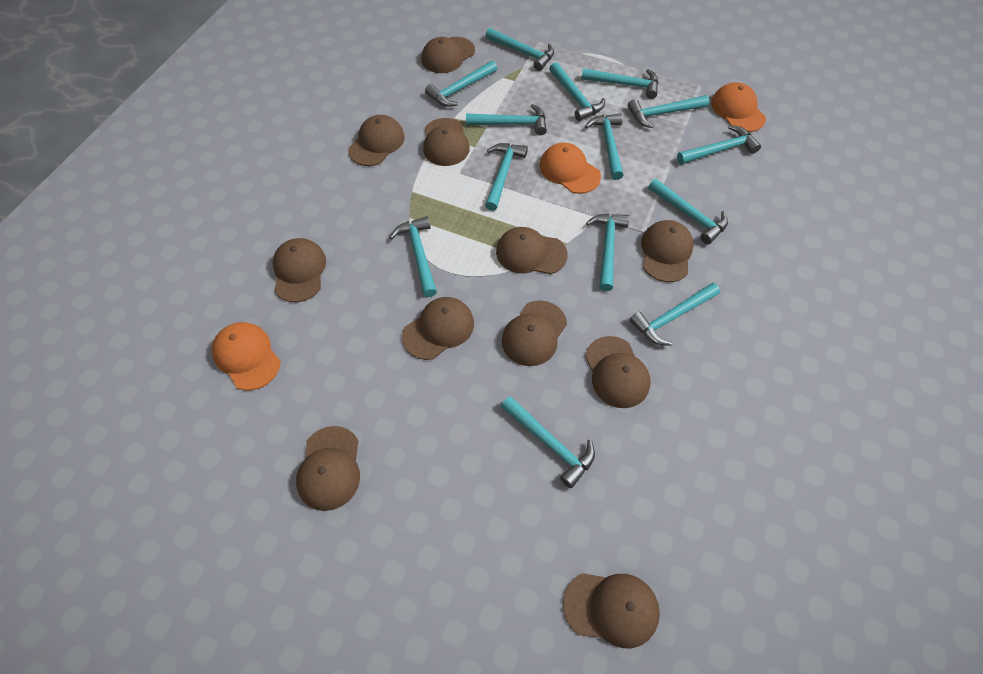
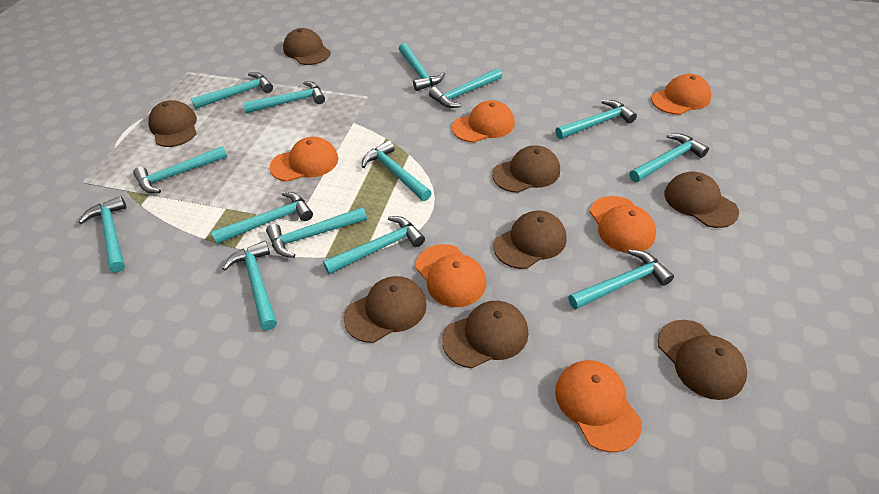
brown cap: [273,238,326,302] [296,426,360,511] [348,115,405,166] [402,297,474,360] [421,37,475,73] [423,118,470,166] [496,227,568,274] [502,300,567,366] [563,573,660,648] [585,336,651,408] [641,220,694,282] = 11 -> [148,100,197,147] [283,28,331,65] [344,276,427,343] [442,301,528,368] [492,145,560,193] [494,211,567,269] [658,320,747,400] [664,172,739,228] = 8
orange cap: [212,322,281,390] [539,142,601,194] [711,82,766,132] = 3 -> [270,137,338,182] [415,244,486,307] [452,100,515,143] [555,360,642,452] [590,196,656,253] [651,74,711,115] = 6

